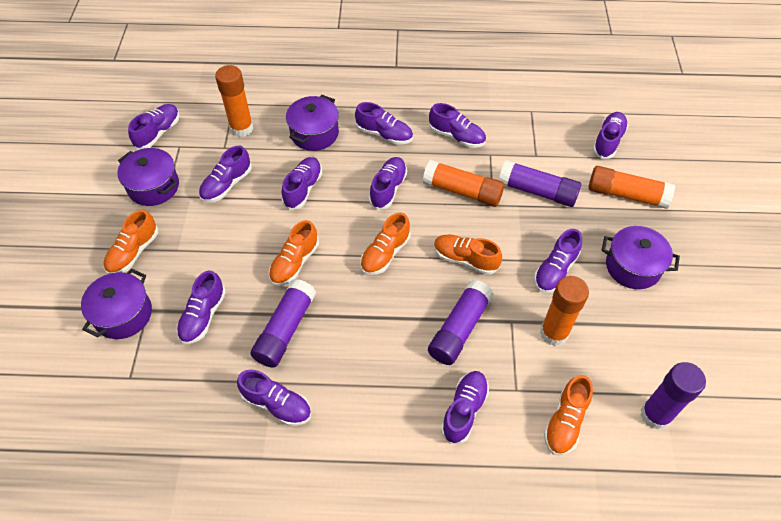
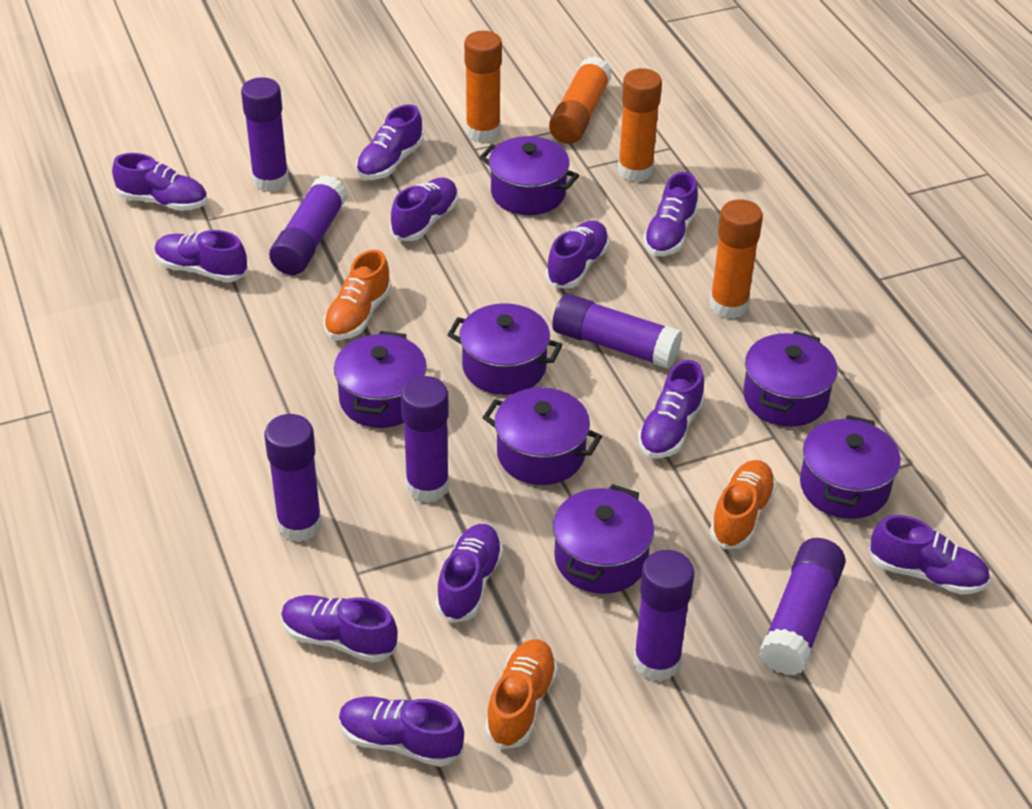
orange shoe: [104,210,158,274] [269,220,319,286] [360,213,411,275] [434,235,502,275] [544,375,593,456] = 5 -> [323,250,392,340] [485,639,558,749] [710,460,777,549] = 3
purple glue stick: [250,279,316,368] [428,280,494,365] [499,160,581,207] [640,362,706,430] = 4 -> [241,77,289,192] [264,414,322,542] [269,175,347,275] [401,376,450,503] [552,294,682,369] [633,550,695,682] [760,538,846,675] = 7
purple pot: [81,268,152,339] [118,148,179,206] [286,95,339,151] [601,226,680,289] = 4 -> [334,331,427,428] [447,303,562,395] [479,136,579,215] [482,387,602,485] [553,484,654,594] [743,331,838,427] [800,415,901,519] = 7

